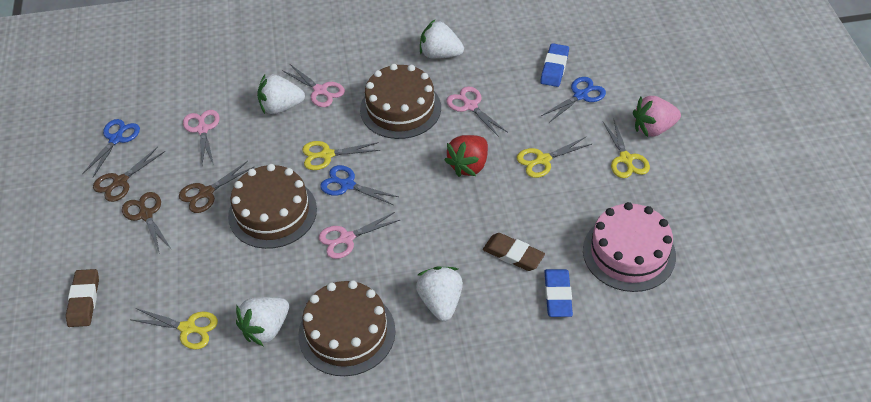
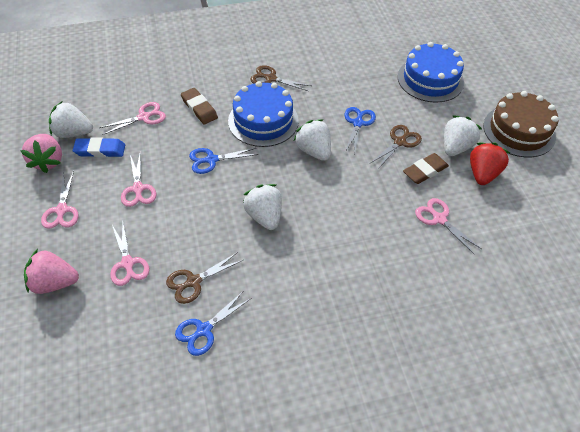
blue cake: none = 0 -> [228,81,299,147] [398,42,464,103] = 2
blue eraser: [540,43,569,87] [544,269,573,317] = 2 -> [73,137,125,157] = 1
brown cake: [228,164,317,249] [298,280,396,376] [360,64,441,139] = 3 -> [483,91,559,157] = 1
pink cake: [583,202,676,292] = 1 -> none = 0
pink scissors: [183,110,220,165] [282,64,345,107] [319,212,400,259] [446,87,507,137] = 4 -> [41,171,79,229] [99,102,166,135] [110,223,150,286] [121,154,156,207] [415,198,482,254] = 5
pink strawberry: [633,96,681,137] = 1 -> [20,134,62,173] [24,249,79,294] = 2
yellow scissors: [132,308,218,350] [302,141,380,170] [517,137,592,178] [603,120,650,178] = 4 -> none = 0

